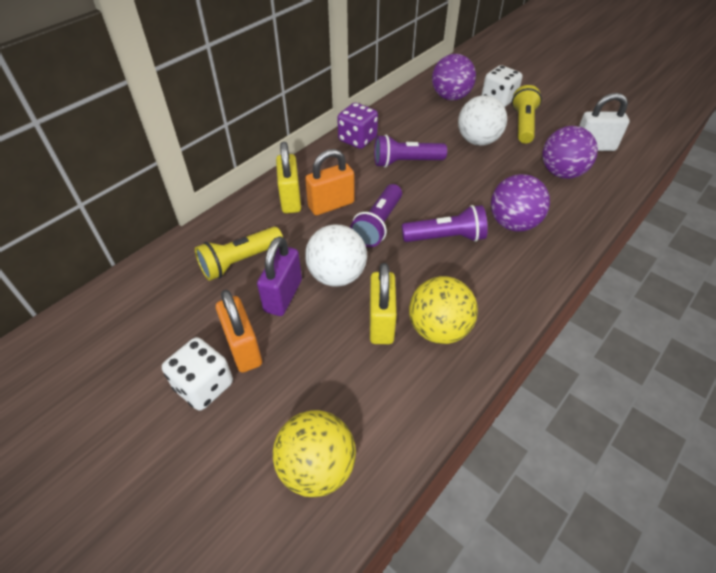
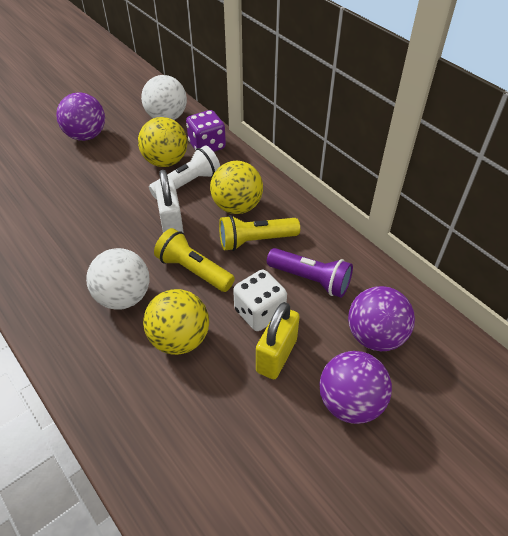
orange padlock: [216,290,262,373] [305,149,355,215] = 2 -> none = 0
purple flashlight: [350,184,402,247] [374,135,447,168] [402,205,488,242] = 3 -> [267,248,353,298] = 1
purple padlock: [257,236,302,316] = 1 -> none = 0
white dice: [162,337,233,411] [481,65,523,107] = 2 -> [233,270,287,331] = 1
white flashlight: none = 0 -> [149,145,220,199] = 1
yellow ball: [273,410,356,497] [409,276,478,344] = 2 -> [138,117,187,167] [143,289,209,355] [210,160,263,214] = 3
yellow padlock: [276,142,301,213] [370,263,397,344] = 2 -> [256,302,300,379] = 1

